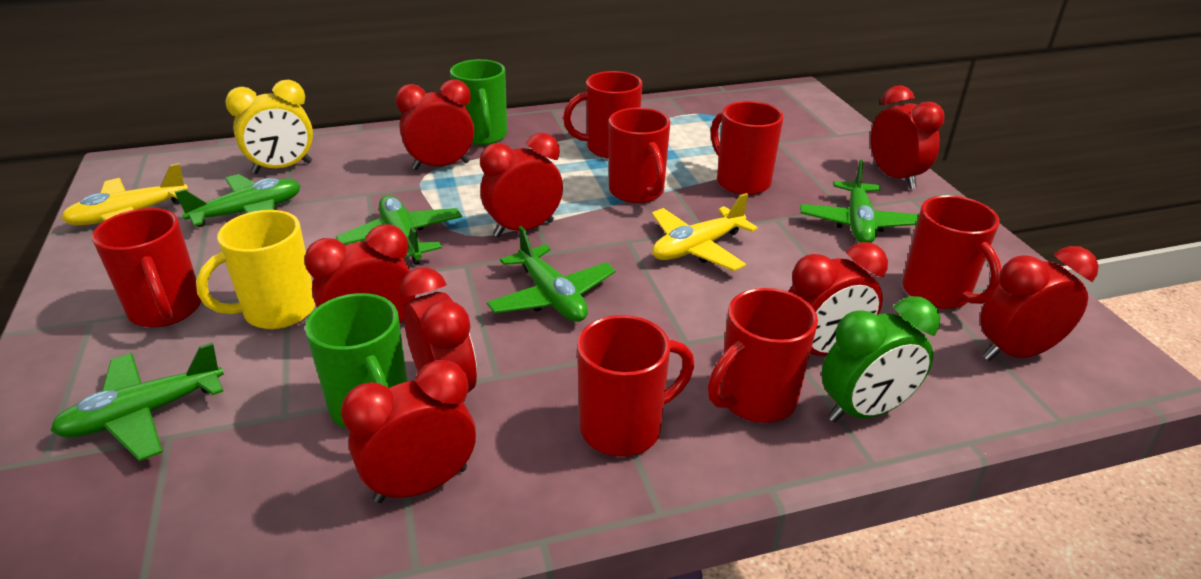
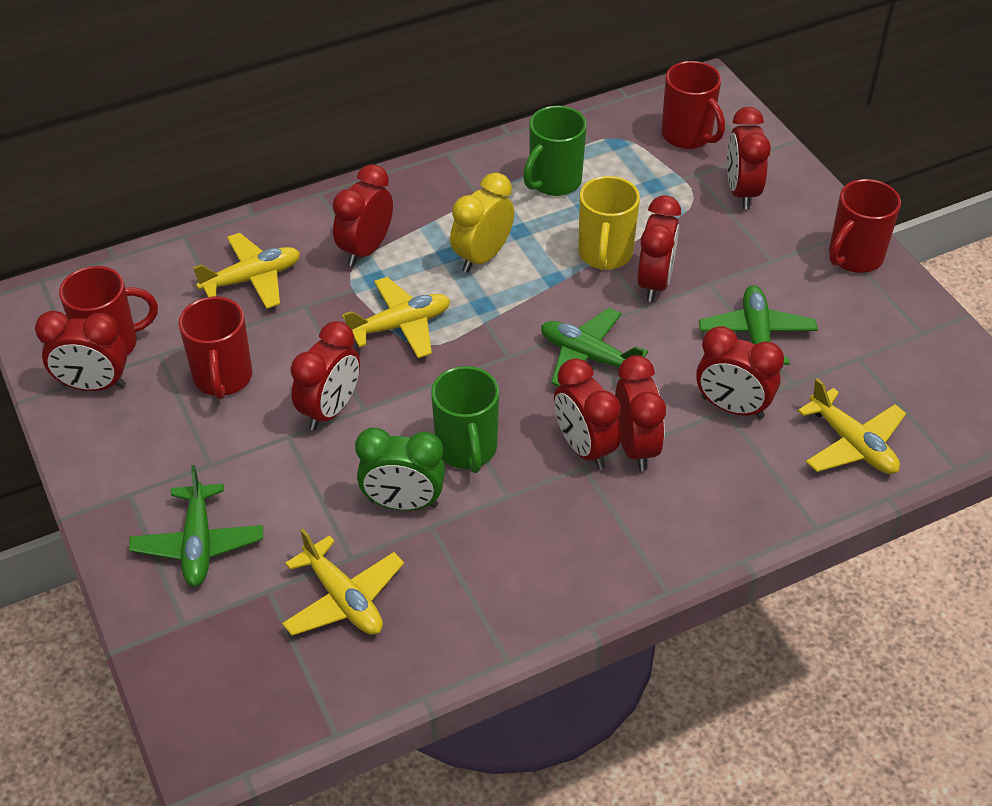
green plane: [50,342,224,461] [175,174,301,227] [336,195,462,265] [487,226,616,322] [800,160,919,243] = 5 -> [129,465,263,586] [541,308,648,386] [699,285,818,365] = 3
red mug: [92,208,201,328] [563,71,642,159] [577,315,694,457] [609,108,671,203] [708,288,818,423] [711,101,783,195] [902,195,1001,309] = 7 -> [59,266,158,355] [179,297,252,399] [661,61,725,149] [829,179,901,273] = 4
yellow plane: [61,163,188,225] [652,193,758,271] = 2 -> [193,233,300,309] [282,529,404,636] [342,277,450,358] [798,378,906,474] = 4

